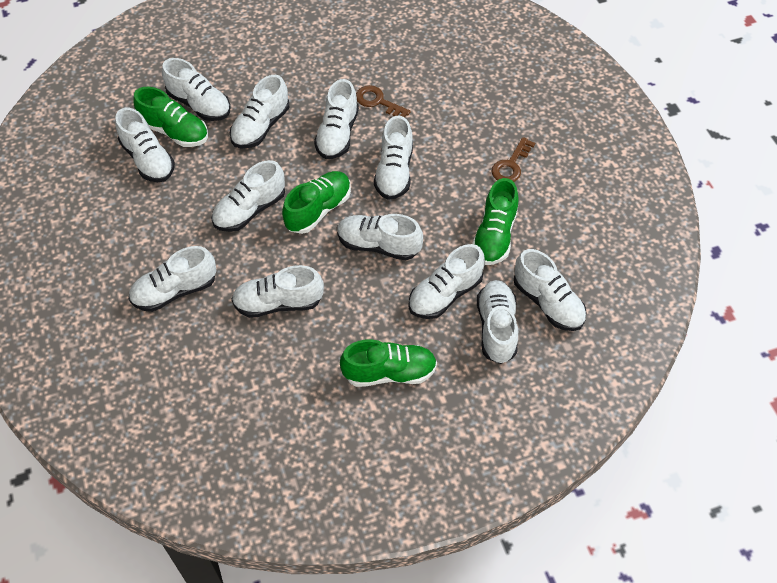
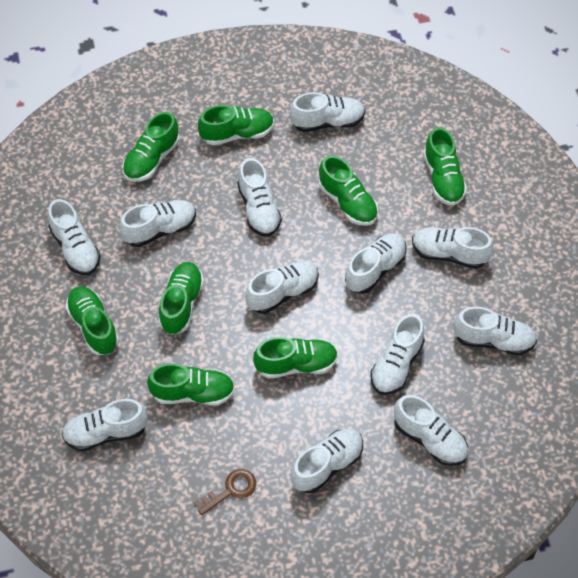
brown key: [356,85,411,118] [492,137,535,182] = 2 -> [194,469,256,515] = 1
green shoe: [133,87,208,147] [282,171,351,234] [340,339,437,387] [472,178,519,265] = 4 -> [65,286,119,355] [122,112,180,182] [147,363,235,405] [159,262,204,335] [198,105,274,145] [253,337,338,379] [319,155,378,226] [423,127,467,206] = 8

